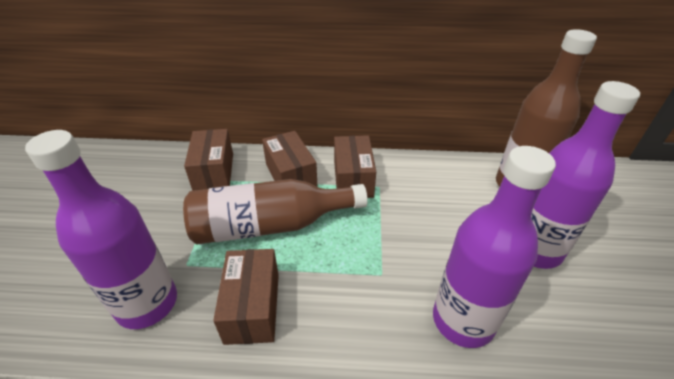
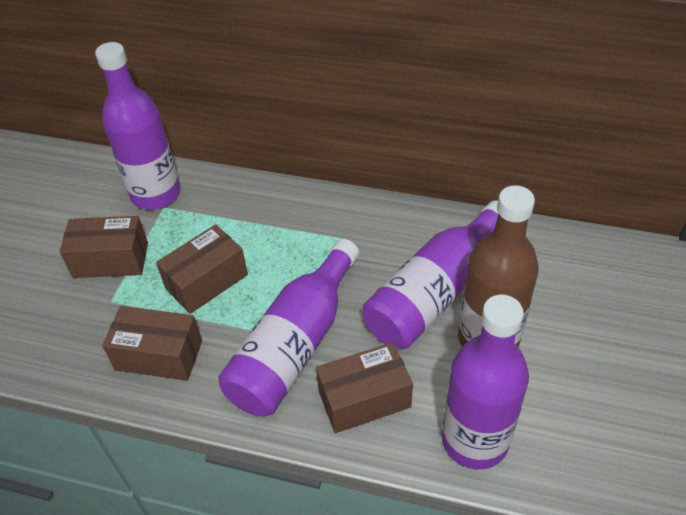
brown bottle: [183,179,368,244] [496,29,597,187] = 2 -> [458,185,539,347] = 1
purple bottle: [25,130,177,329] [433,146,556,348] [531,81,640,269] = 3 -> [95,42,181,210] [218,239,359,416] [363,200,498,349] [442,295,529,470] = 4

